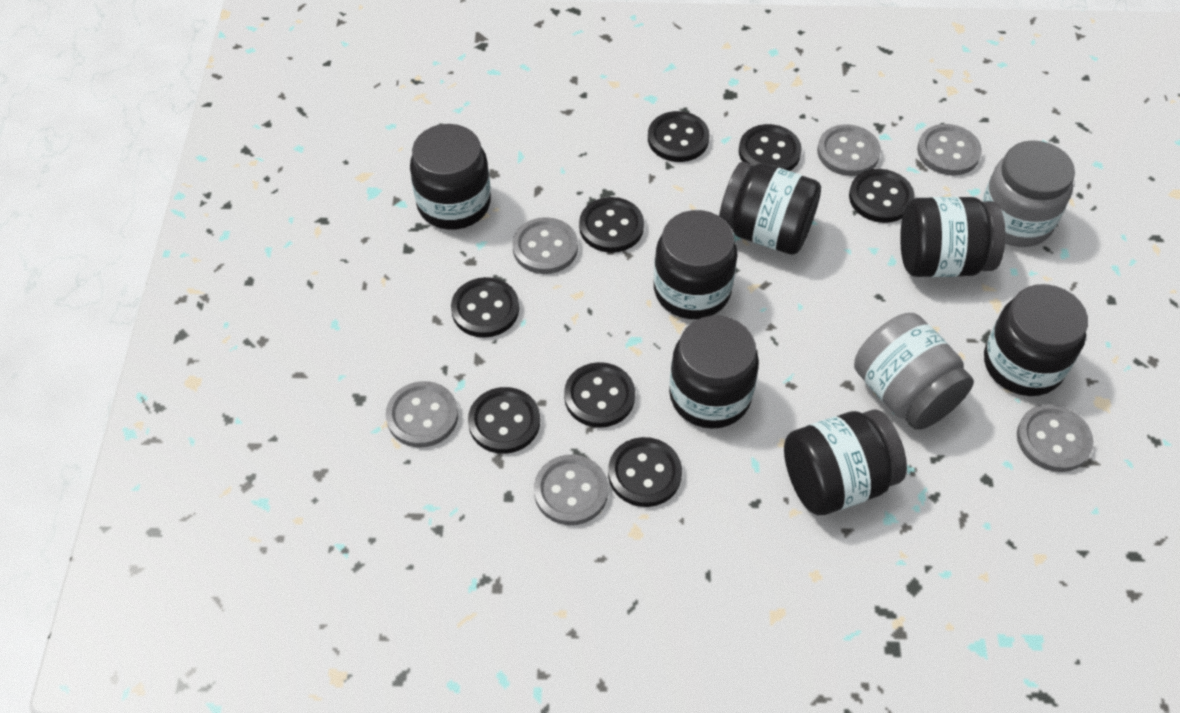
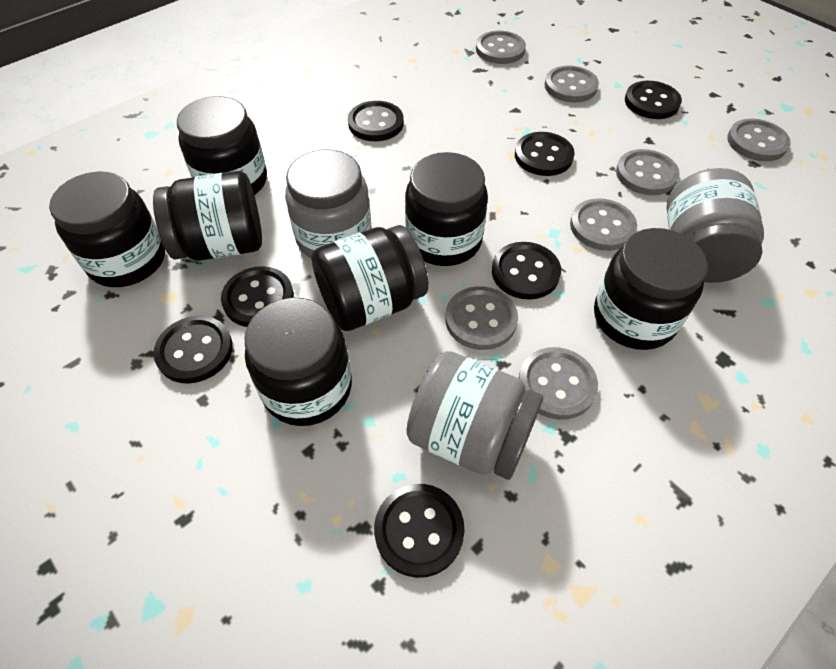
black button: [451,277,519,338] [468,387,540,454] [564,362,635,428] [579,197,644,253] [608,437,682,507] [648,111,710,162] [739,124,802,171] [849,169,915,223] = 8 -> [153,316,233,384] [221,266,294,327] [348,101,404,141] [374,484,465,578] [492,242,561,300] [515,132,575,176] [625,81,682,119] = 7
grey button: [386,381,458,448] [512,217,578,274] [534,454,608,525] [817,124,881,176] [917,124,982,175] [1017,404,1094,472] = 6 -> [445,286,518,350] [476,31,526,64] [519,347,598,420] [545,65,599,103] [570,198,637,251] [616,149,680,195] [727,119,791,161] = 7
grey jar: [854,313,974,430] [982,140,1075,247] = 2 -> [285,150,371,259] [407,351,543,480] [666,168,764,283] = 3

